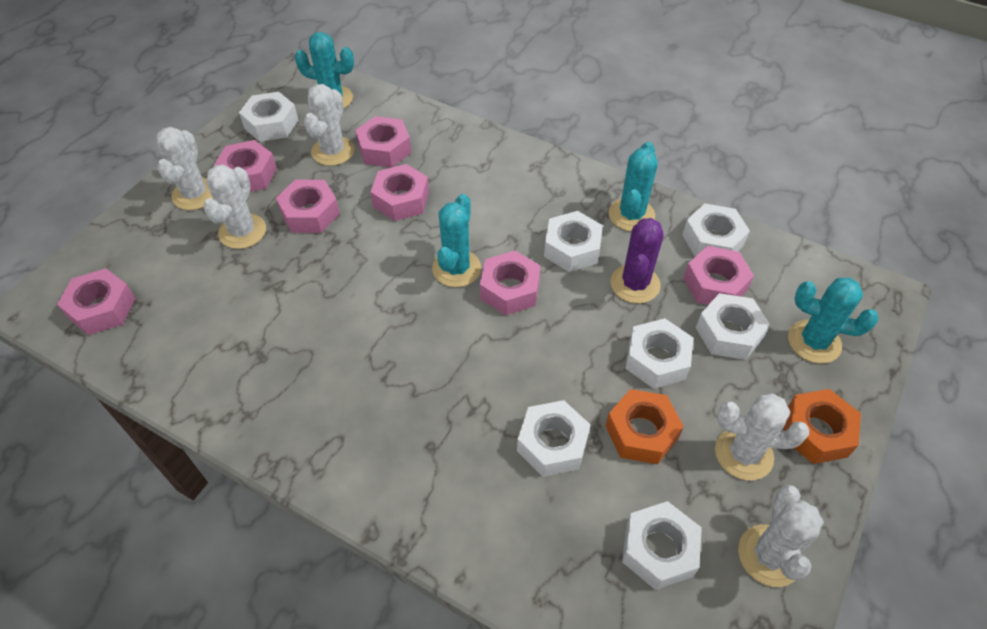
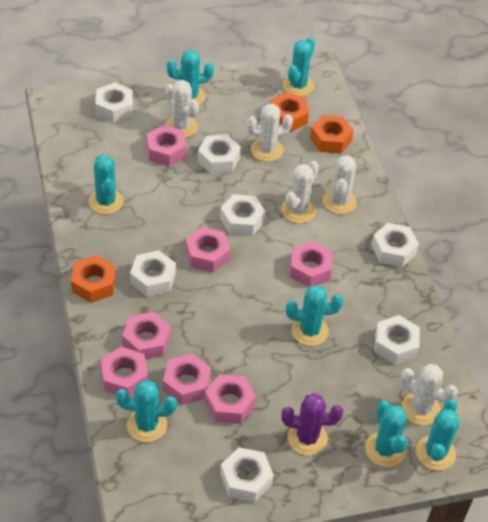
orange nut: [606,389,684,464] [784,389,861,464] = 2 -> [71,255,116,303] [270,92,309,132] [310,115,354,154] = 3
turquoise cactus: [295,32,354,109] [432,194,481,287] [609,142,658,232] [788,277,878,363] = 4 -> [89,155,124,214] [116,380,177,442] [167,50,214,105] [283,37,315,96] [286,285,343,346] [365,400,408,467] [416,399,460,470] = 7

